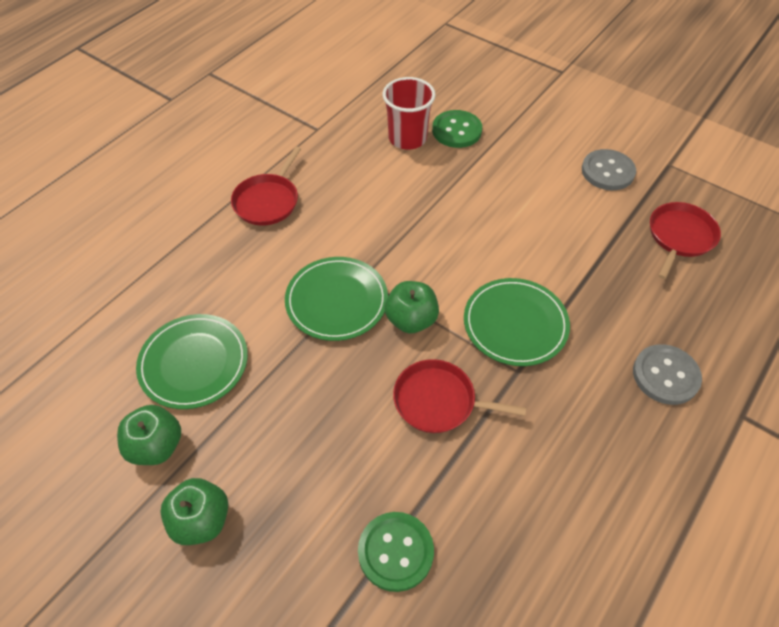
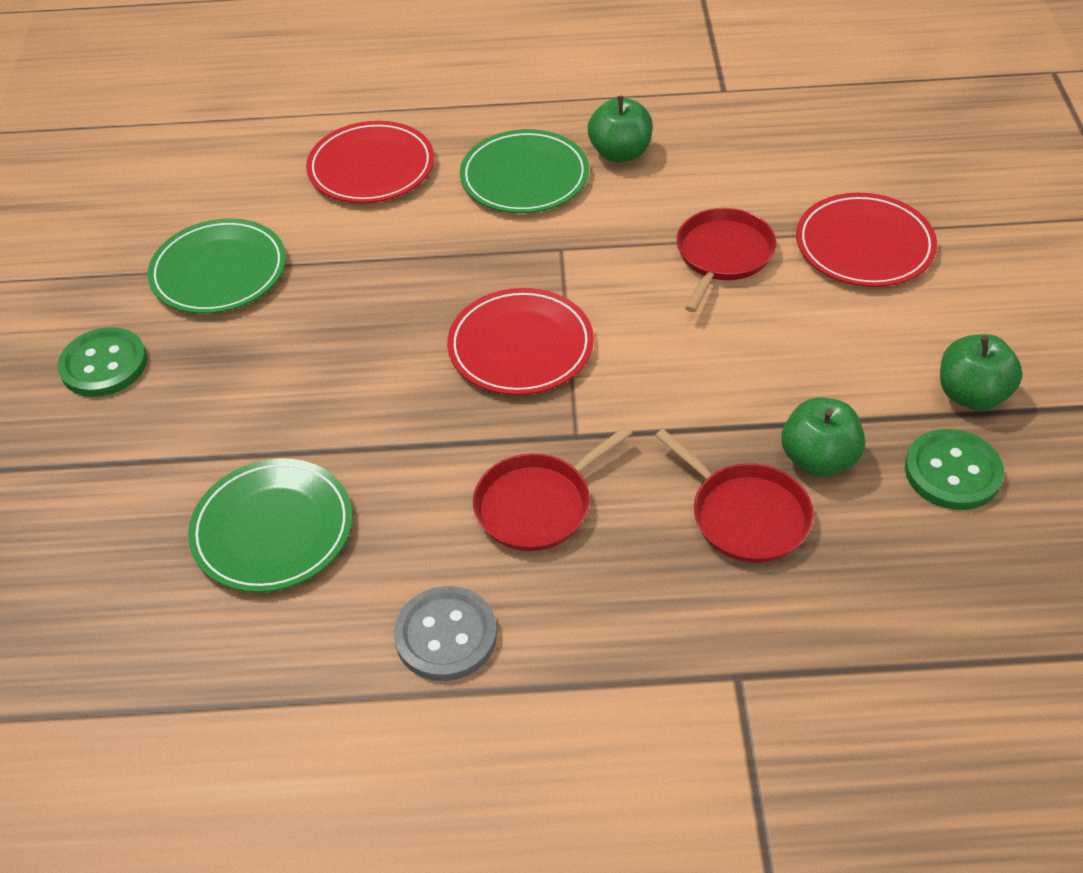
grey button: [582,149,636,190] [633,344,702,405] = 2 -> [394,586,497,681] = 1
red cup: [383,77,436,150] = 1 -> none = 0
red plate: none = 0 -> [306,121,434,203] [447,288,594,395] [796,193,937,287] = 3

